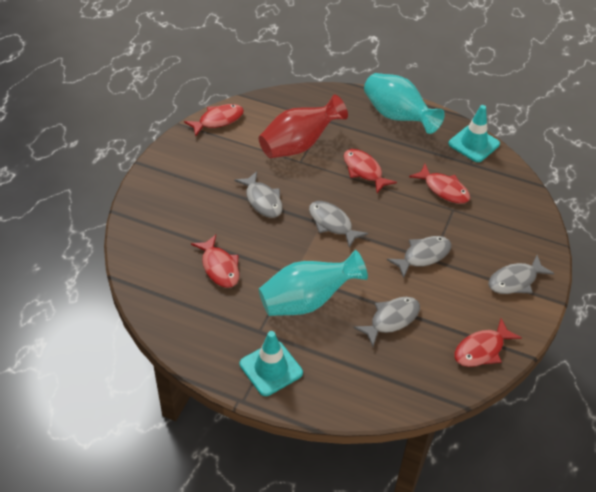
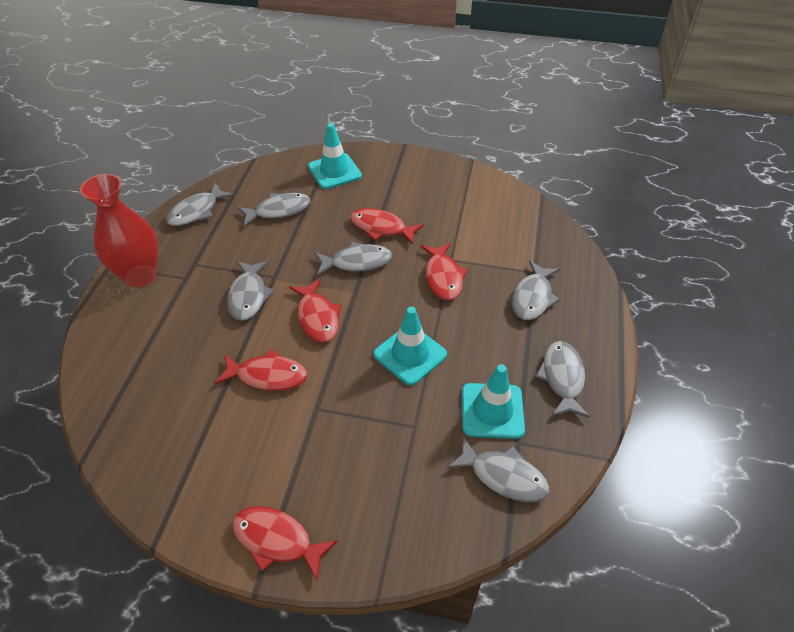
grey fish: [234,171,282,218] [309,201,368,248] [353,297,420,347] [387,236,451,279] [488,255,555,294] = 5 -> [166,182,234,226] [227,261,274,321] [237,193,310,226] [315,242,393,276] [447,436,549,502] [512,260,560,320] [535,341,590,418] = 7
turquoise traffic cone: [240,331,303,396] [448,105,500,162] = 2 -> [308,123,362,189] [374,307,447,386] [462,364,525,439] = 3
turquoise vase: [259,250,368,316] [364,73,445,134] = 2 -> none = 0

